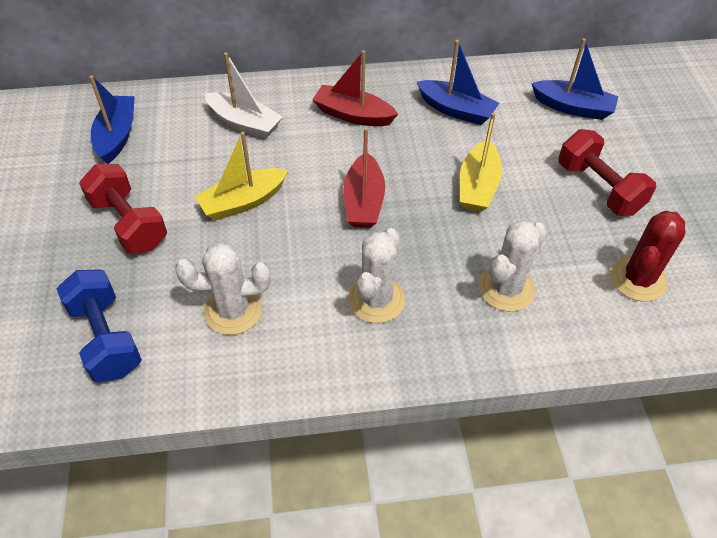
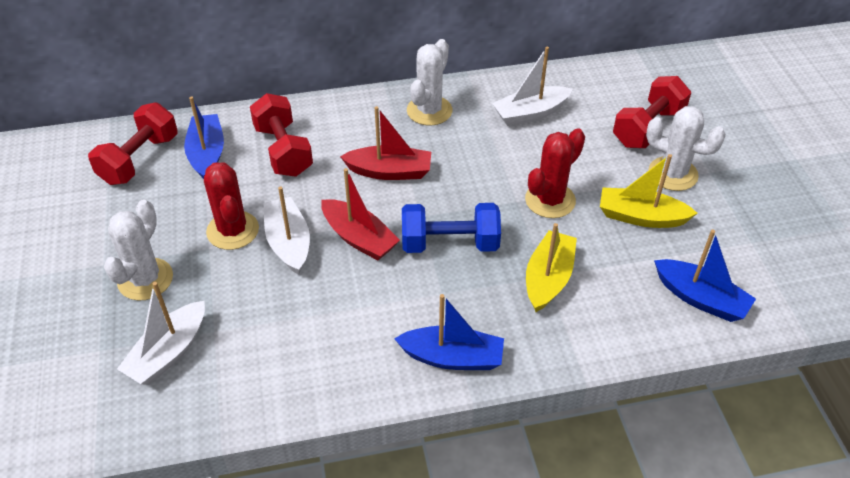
red cactus: [611,211,685,302] = 1 -> [204,162,259,250] [525,128,585,218] = 2
red dumbbell: [79,164,167,254] [558,129,656,216] = 2 -> [88,102,178,185] [250,93,313,177] [613,76,691,148] = 3
white boat: [204,52,283,139] = 1 -> [117,282,205,385] [263,186,310,275] [492,47,573,126] = 3

